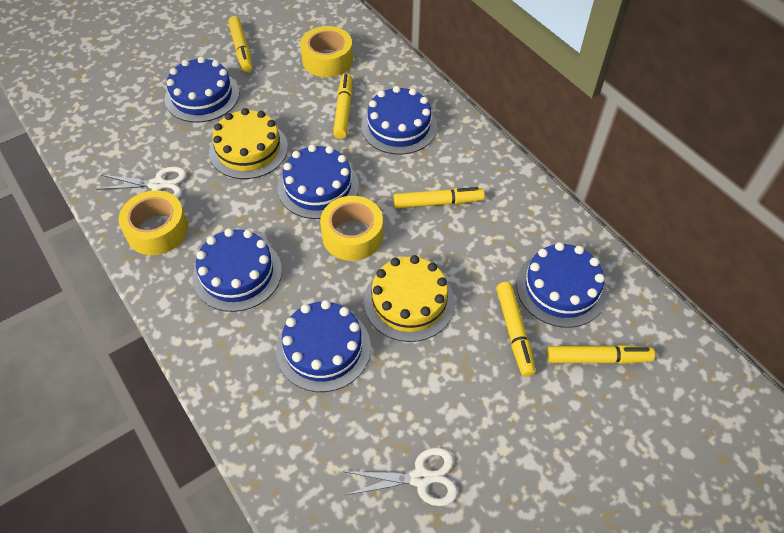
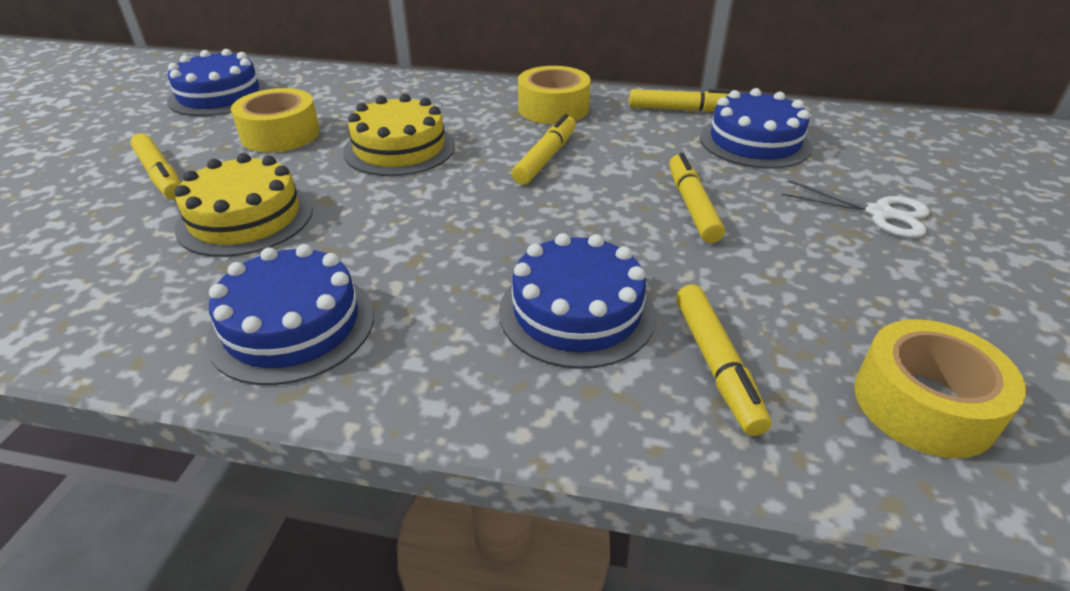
blue cake: [164,56,239,123] [193,228,282,312] [276,300,371,392] [277,144,359,219] [361,86,437,155] [516,242,607,328] = 6 -> [167,49,269,116] [206,244,374,385] [499,233,656,369] [700,88,812,169] = 4
white scissors: [97,166,187,199] [346,447,458,506] = 2 -> [782,180,930,238] = 1

